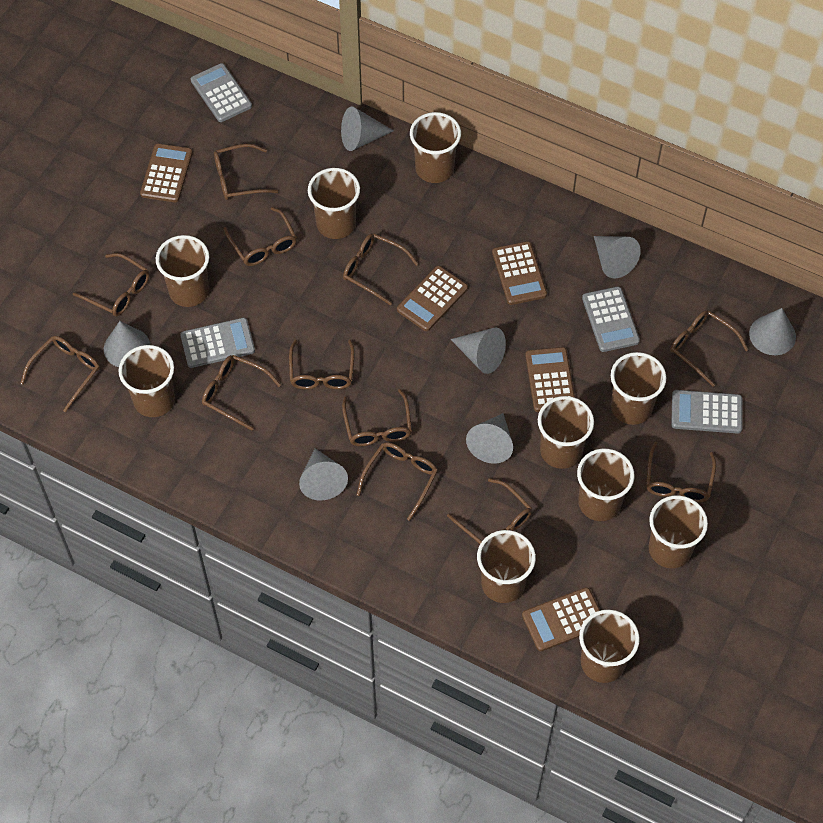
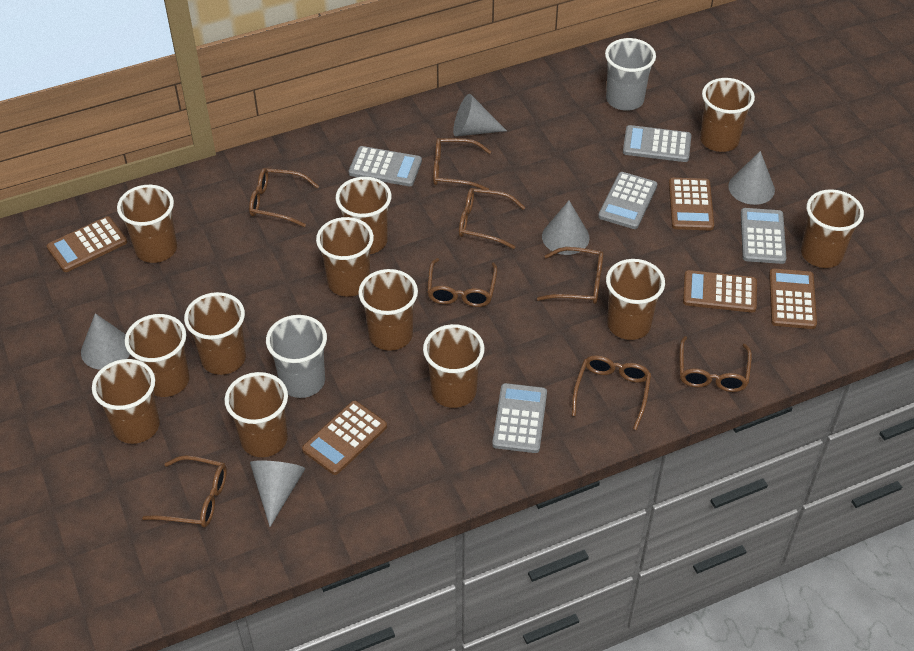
brown cup: [118,345,175,417] [156,235,209,307] [308,168,360,239] [410,112,461,183] [477,530,536,603] [538,396,594,469] [577,449,635,521] [579,610,640,683] [611,352,666,425] [649,495,708,568] = 10 -> [92,359,160,444] [117,185,177,263] [125,314,190,397] [184,292,246,375] [225,372,288,457] [316,217,374,297] [336,177,392,254] [358,269,418,351] [423,324,484,408] [606,259,665,340] [700,78,755,152] [801,189,864,268] = 12
brown glasses: [20,336,100,412] [73,253,149,316] [202,355,281,431] [214,144,278,200] [223,207,297,266] [289,339,355,389] [342,389,412,446] [343,233,418,306] [356,442,438,521] [447,478,532,544] [646,442,716,503] [670,310,748,387] = 12 -> [142,456,227,527] [249,168,319,227] [427,258,497,307] [433,138,491,190] [459,188,525,249] [537,247,604,304] [572,355,651,430] [680,336,752,392] = 8
grey calculator: [180,318,255,368] [191,63,252,122] [582,286,640,352] [671,390,743,433] = 4 -> [349,146,422,186] [492,383,547,453] [598,172,657,229] [623,125,691,162] [741,208,786,264] = 5
grey cone: [104,321,150,367] [299,448,348,500] [341,106,394,151] [450,327,506,374] [466,413,513,464] [594,236,641,278] [749,308,796,355] = 7 -> [81,313,130,370] [250,460,305,527] [453,94,507,137] [542,201,590,255] [728,151,775,205] = 5
grey cup: none = 0 -> [266,315,327,398] [605,38,656,111] = 2

